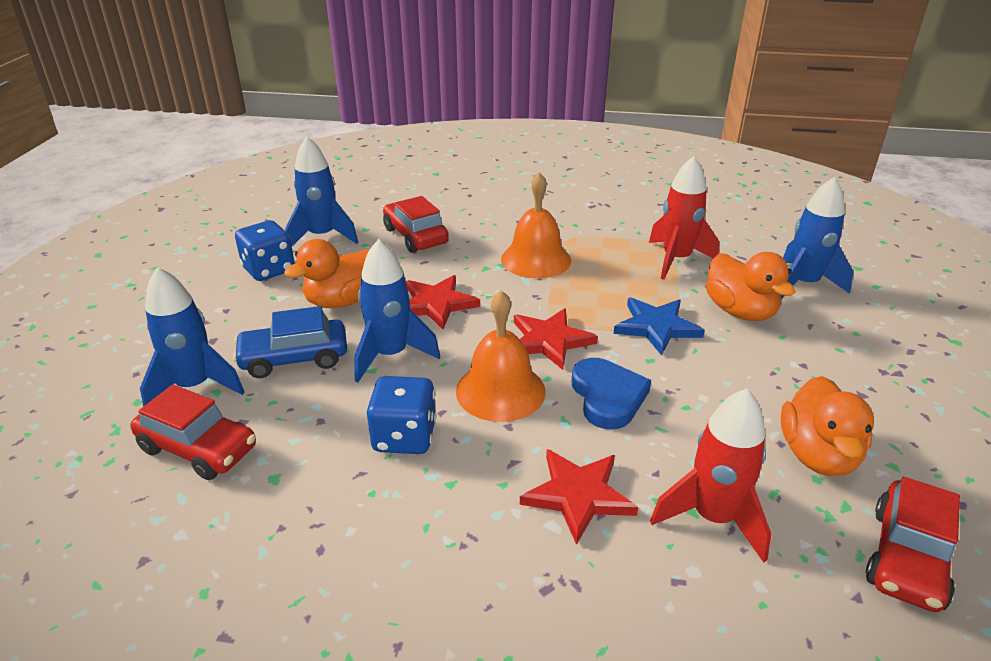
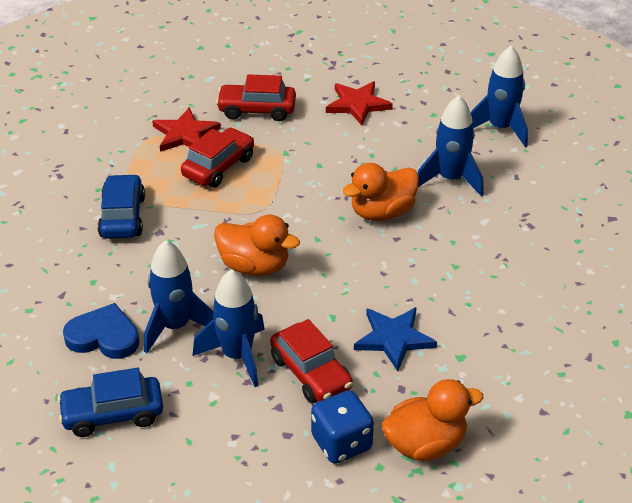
blue car: [233,306,347,378] = 1 -> [57,368,163,437] [98,174,145,239] = 2
blue dice: [235,220,295,281] [367,376,436,454] = 2 -> [311,390,374,464] = 1
orange bell: [456,290,546,422] [501,172,571,279] = 2 -> none = 0
red rocket: [649,156,719,280] [650,388,771,563] = 2 -> none = 0
red star: [406,275,480,330] [514,309,598,370] [520,449,638,545] = 3 -> [152,107,221,152] [326,81,393,125] = 2

